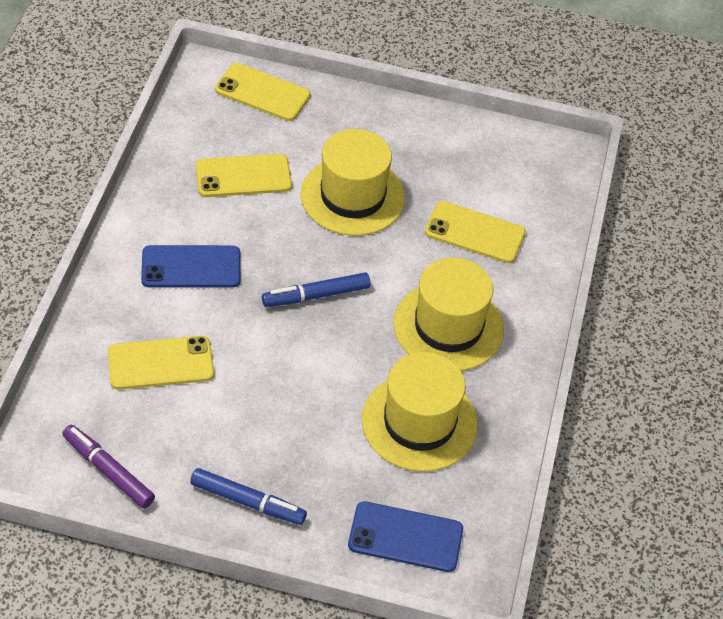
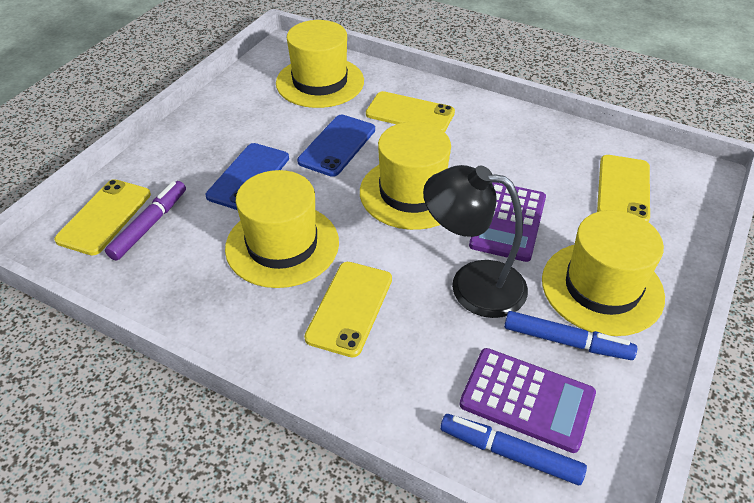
black lamp: none = 0 -> [423,165,528,318] = 1
purple calculator: none = 0 -> [459,348,596,453] [469,182,546,262] = 2
yellow hat: [301,129,405,236] [362,352,478,472] [393,258,504,371] = 3 -> [225,170,339,288] [276,20,364,108] [360,122,451,230] [542,210,665,336] = 4

